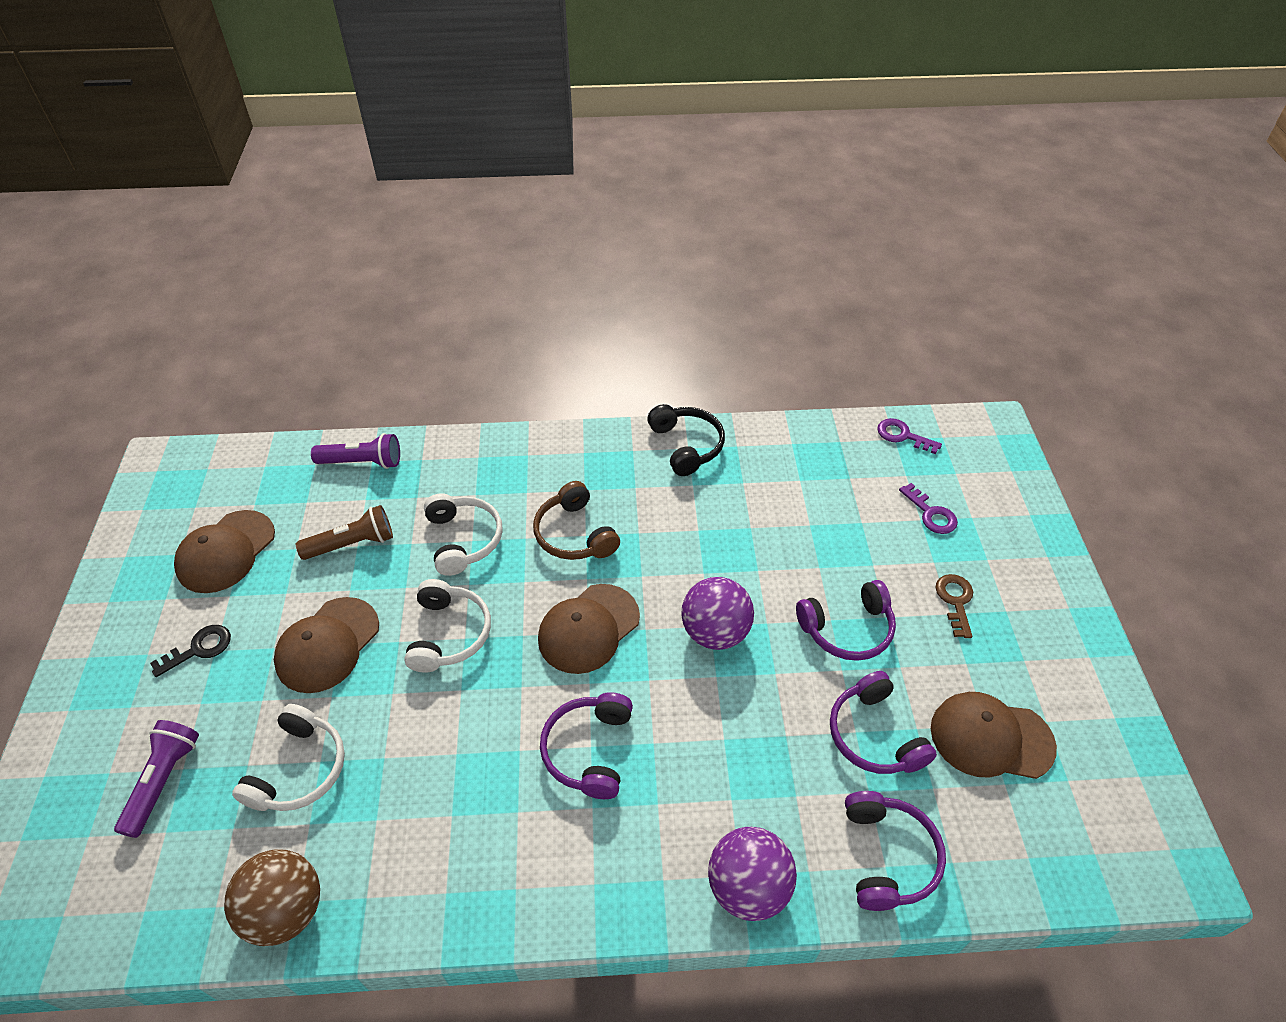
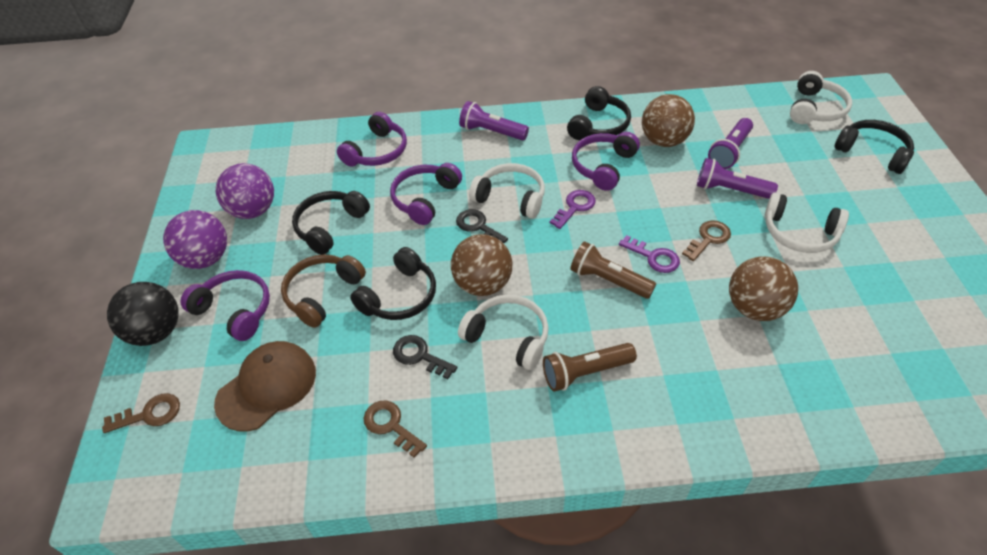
black ball: none = 0 -> [107,282,179,346] = 1
black headphones: [647,404,725,476] = 1 -> [292,191,370,255] [350,247,436,320] [567,86,631,140] [834,120,914,174] = 4
black key: [150,625,231,677] = 1 -> [393,335,457,379] [456,209,508,243] = 2
brown ball: [224,849,320,946] = 1 -> [451,234,512,296] [642,94,695,147] [729,256,798,321] = 3
brown cap: [174,510,275,593] [274,597,379,693] [538,584,640,674] [931,692,1057,779] = 4 -> [214,341,316,432] = 1
brown flashlight: [296,505,393,560] = 1 -> [543,343,637,392] [570,241,656,299] = 2
brown key: [935,574,973,638] = 1 -> [102,393,180,433] [364,400,427,458] [682,220,731,261] = 3
purple flashlight: [114,720,199,838] [311,433,400,469] = 2 -> [459,101,529,140] [697,158,778,199] [708,118,753,169] = 3
white headphones: [232,704,345,811] [404,579,491,673] [424,493,503,576] = 3 -> [458,295,549,370] [469,163,545,219] [765,192,849,253] [790,71,852,124] = 4

